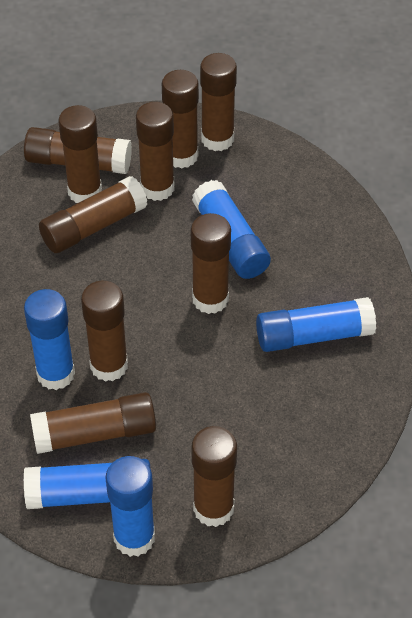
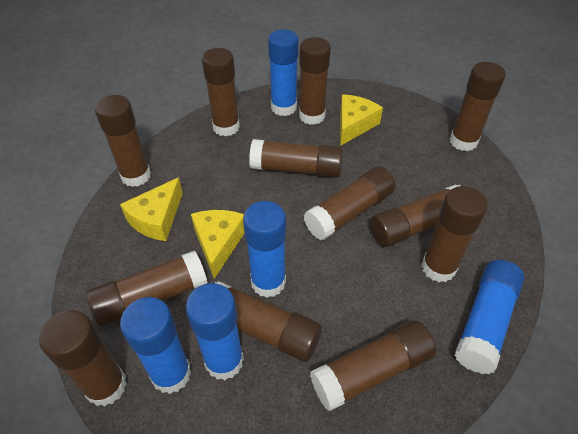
brown glue stick: [24,127,132,174] [30,392,156,454] [39,176,147,253] [58,105,102,203] [81,281,128,382] [136,102,174,201] [162,70,199,169] [191,213,231,314] [192,426,237,527] [200,53,237,151] = 10 -> [39,310,127,407] [86,250,208,326] [95,95,151,187] [202,48,240,136] [215,281,322,362] [249,139,343,177] [299,37,331,125] [304,166,395,241] [310,320,436,411] [370,184,460,247] [421,186,488,282] [450,62,506,151] = 12
yellow cheese: none = 0 -> [120,177,183,241] [191,210,244,279] [340,94,383,146] = 3

